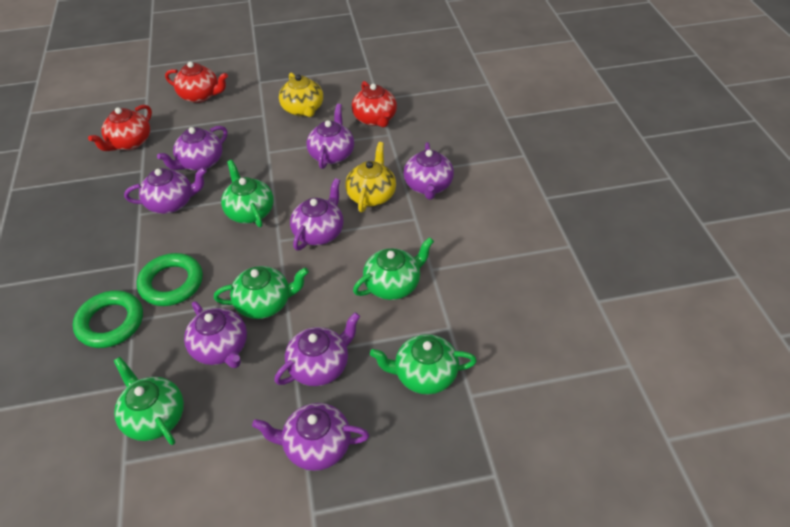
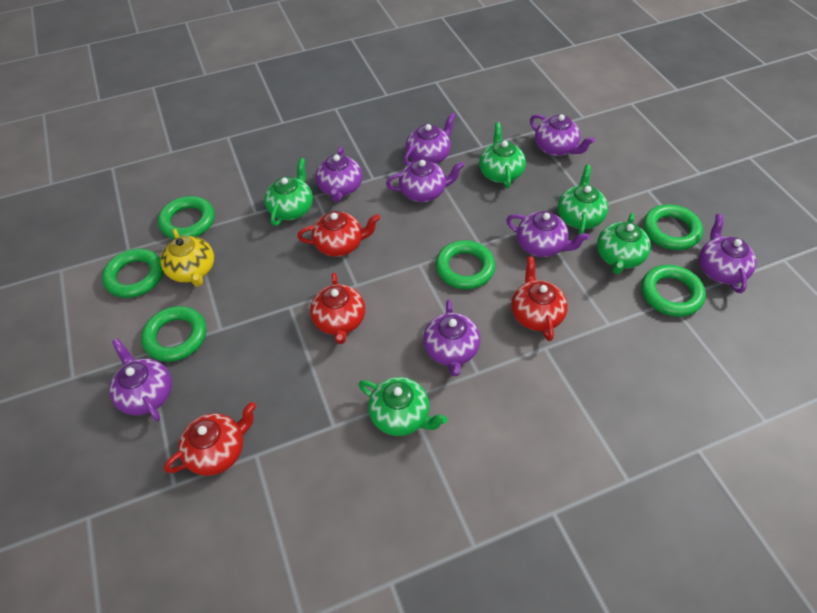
green ring: [73,290,143,348] [137,253,203,306] = 2 -> [102,249,163,298] [141,306,206,362] [158,196,215,239] [436,240,495,289] [641,265,706,317] [643,204,703,250] = 6
red teapot: [88,105,152,151] [165,62,228,103] [352,81,397,127] = 3 -> [164,402,256,476] [297,211,380,257] [310,272,365,344] [512,256,568,341] = 4
yellow teapot: [279,73,323,117] [345,142,396,212] = 2 -> [160,229,214,287] = 1

